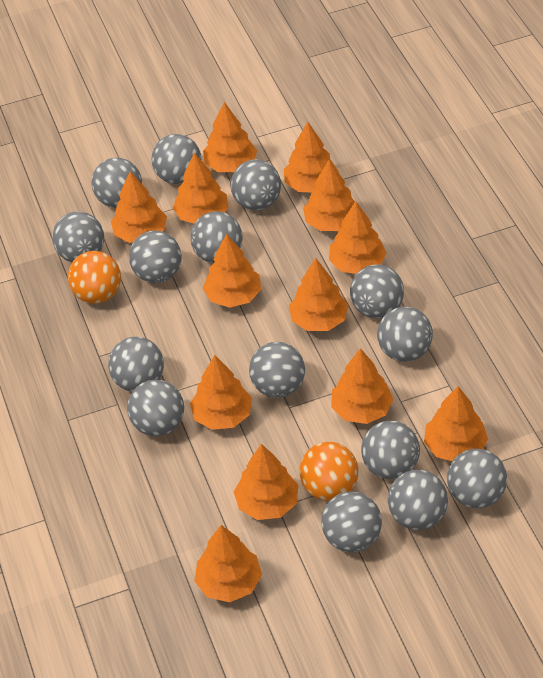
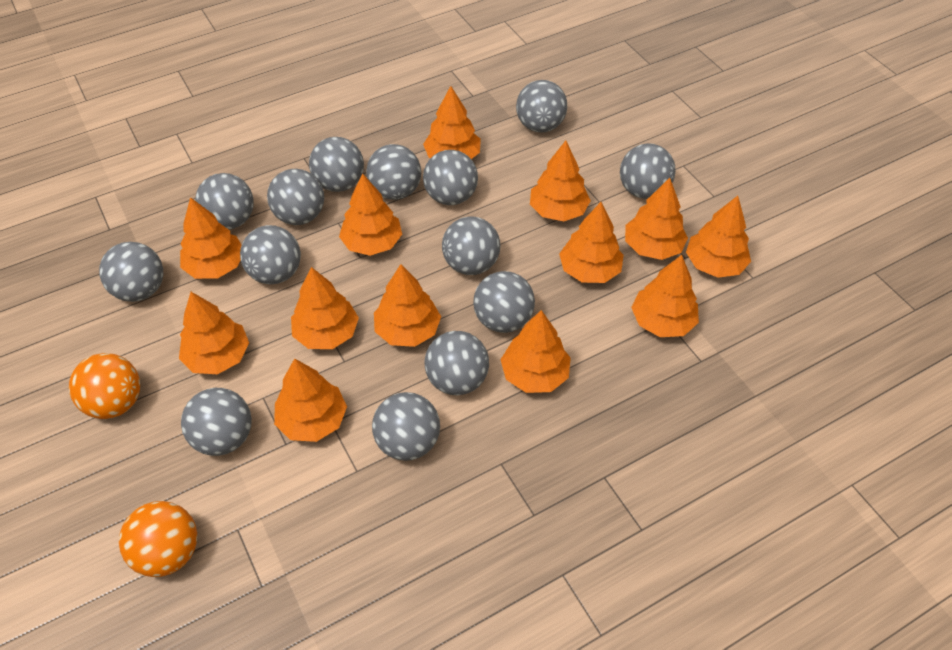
grey ball: [52,212,104,262] [92,158,142,208] [108,337,164,392] [127,379,184,436] [129,230,182,283] [151,134,201,184] [190,211,242,263] [230,159,281,210] [249,342,305,398] [321,491,382,552] [350,264,404,318] [361,421,420,479] [377,307,433,362] [388,470,448,530] [447,449,507,508] = 15 -> [99,242,163,302] [181,388,252,456] [195,173,254,229] [240,225,301,285] [267,169,324,225] [309,137,364,192] [366,144,421,200] [372,392,440,461] [423,150,478,205] [424,331,489,395] [442,216,500,275] [473,271,535,333] [516,80,567,133] [620,143,676,199] = 14

